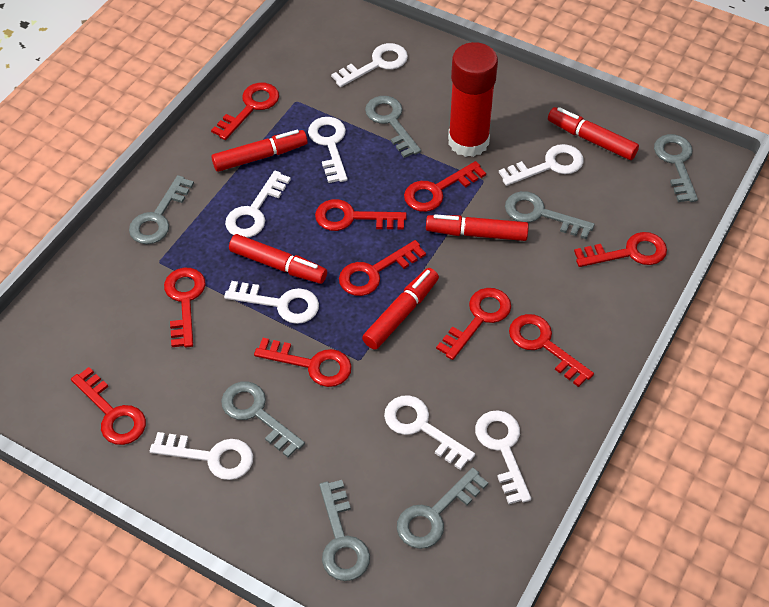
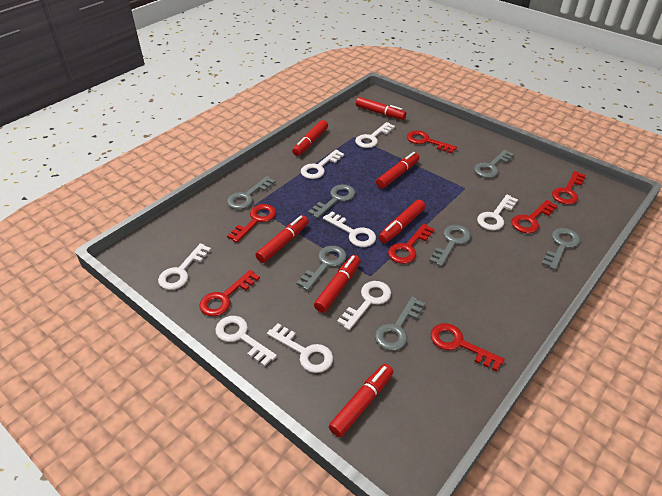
red glue stick: [448,42,498,157] = 1 -> none = 0
red key: [71,367,146,445] [164,268,206,348] [211,83,279,140] [254,338,352,387] [315,199,407,231] [339,240,426,296] [404,161,486,212] [436,288,511,360] [509,314,594,387] [574,232,667,267] = 10 -> [199,270,260,316] [227,204,276,243] [388,223,435,264] [407,131,457,154] [430,323,505,372] [511,200,558,233] [552,171,586,205] = 7
red marker: [212,130,308,172] [229,234,327,284] [362,268,439,350] [426,214,529,241] [548,107,639,160] = 5 -> [256,216,309,263] [292,120,328,156] [314,255,361,313] [329,364,393,437] [356,97,406,120] [376,152,420,189] [378,200,426,243] = 7

